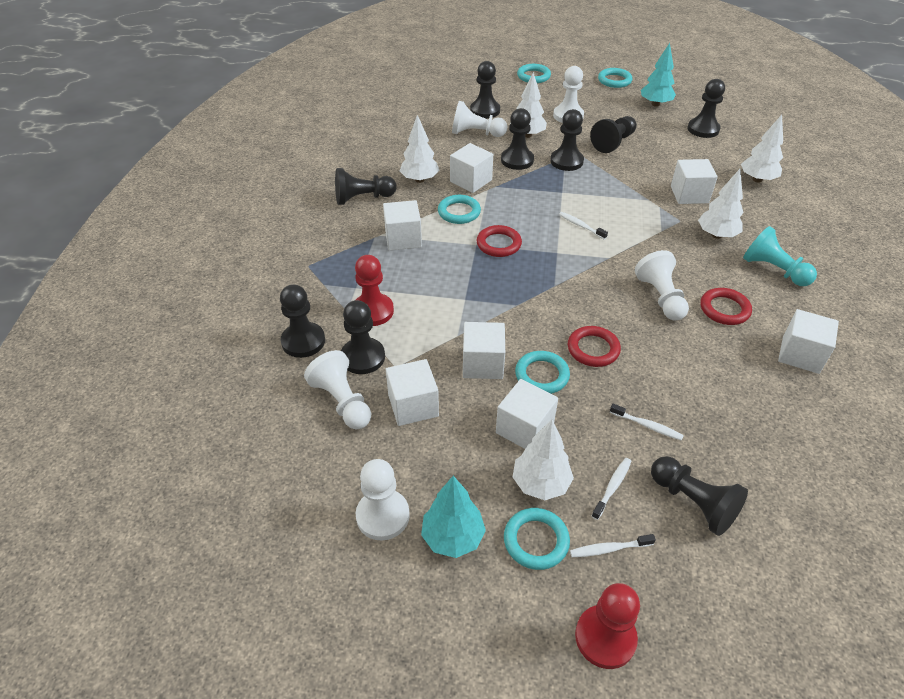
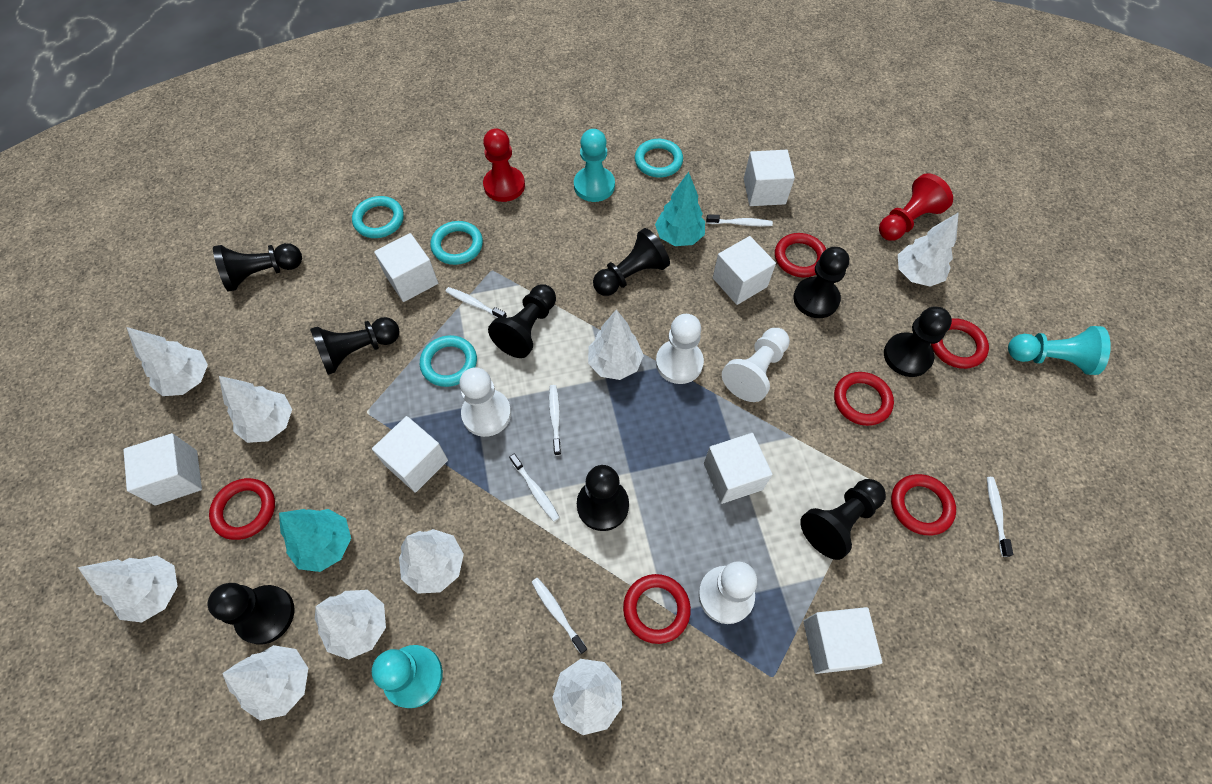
red ring: [476,225,522,257] [568,326,621,367] [701,288,752,325] = 3 -> [209,478,275,540] [623,574,691,644] [775,233,826,277] [834,372,894,426] [891,474,956,535] [931,318,989,369] = 6
turquoise pawn: [743,226,817,286] = 1 -> [372,645,443,708] [574,129,615,202] [1008,326,1111,375] = 3
turquoise ring: [438,195,481,224] [504,508,570,570] [515,351,570,394] [517,64,551,83] [598,68,633,88] = 5 -> [352,196,404,238] [420,335,477,387] [431,221,483,265] [635,139,683,178] = 4
white pawn: [304,350,371,429] [356,459,410,541] [452,101,507,137] [553,66,584,123] [635,250,689,321] = 5 -> [459,367,511,437] [656,314,704,384] [698,561,757,624] [722,328,790,402] = 4
white toothbrush: [559,212,608,240] [570,534,656,557] [592,458,631,520] [610,404,684,441] = 4 -> [446,287,507,318] [509,454,560,522] [532,578,587,654] [549,385,562,456] [706,214,773,226] [987,477,1013,557] = 6
white tree: [400,115,439,183] [510,72,547,138] [513,419,574,500] [698,169,744,239] [741,115,783,183] = 5 -> [78,555,178,623] [126,327,208,396] [219,376,292,443] [222,645,308,721] [315,590,386,659] [399,529,464,594] [552,659,622,735] [588,310,644,380] [898,212,959,287] = 9

